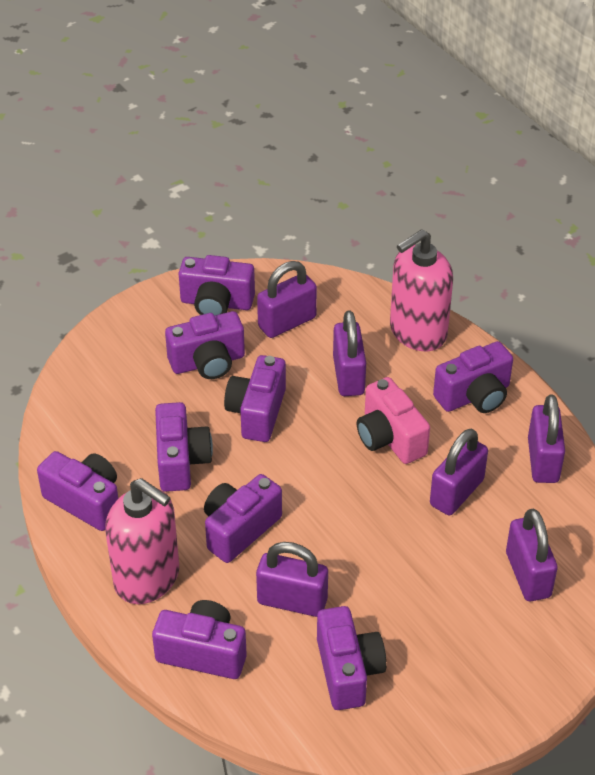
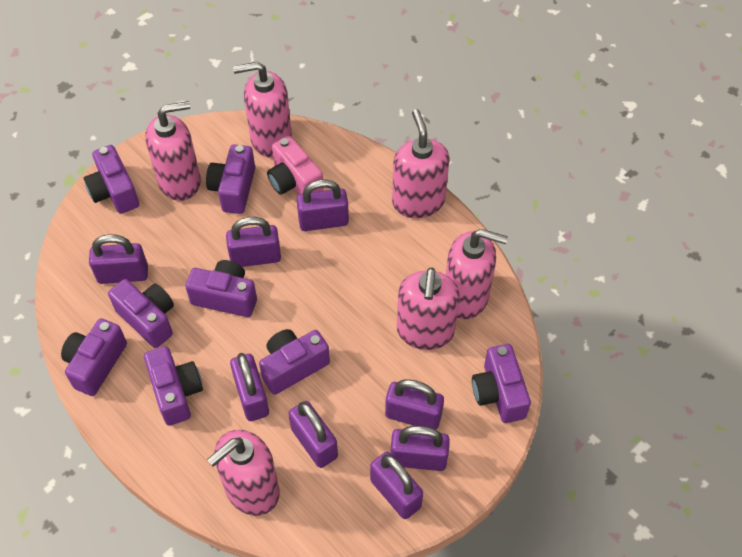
pink soap dispenser: [105,478,179,604] [390,229,453,351] = 2 -> [145,101,201,201] [207,430,280,516] [233,62,292,157] [392,109,450,218] [397,267,460,350] [446,229,508,319] = 6
purple camera: [37,451,118,531] [152,600,247,679] [155,402,213,492] [165,311,245,379] [179,255,255,316] [204,474,282,563] [224,355,286,442] [317,606,386,710] [433,341,513,413] = 9 -> [61,318,127,396] [84,145,139,214] [108,279,174,348] [144,346,203,426] [185,260,257,317] [206,144,255,214] [259,329,330,395] [472,344,531,423] = 8
purple padlock: [256,542,328,617] [257,261,317,338] [333,311,366,396] [430,429,488,515] [506,509,558,601] [528,394,565,483] = 6 -> [89,234,148,284] [226,217,281,267] [230,353,269,421] [289,401,338,468] [296,180,349,231] [370,452,423,519] [385,379,444,430] [390,426,450,471] = 8

